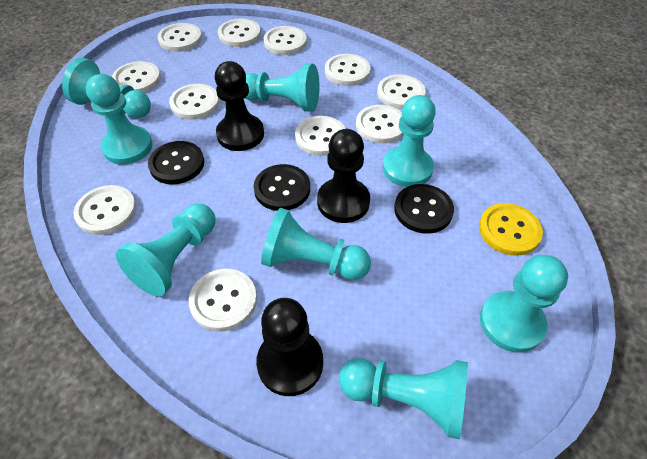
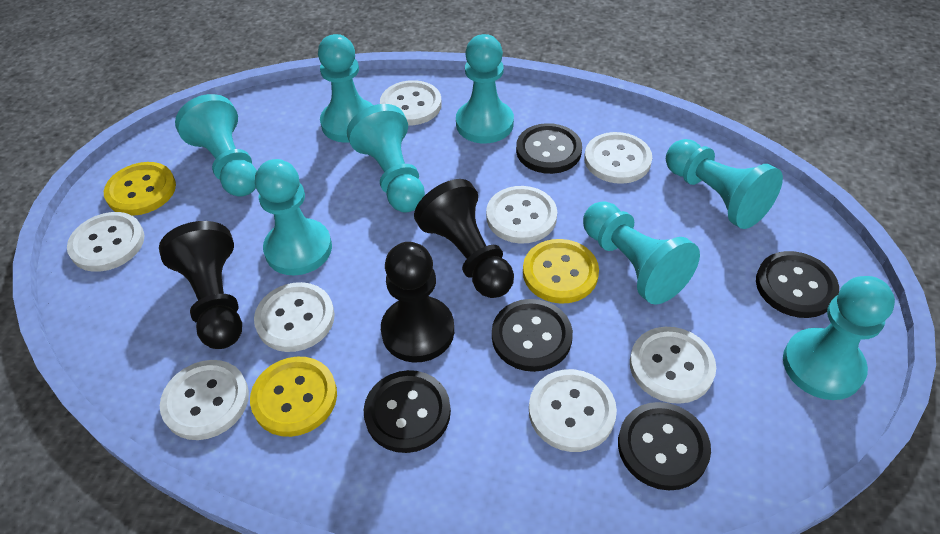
black button: [148,141,204,184] [254,164,310,211] [394,184,454,234] = 3 -> [364,370,451,453] [492,299,573,372] [516,123,582,174] [618,402,711,490] [756,251,839,318] = 5
white button: [74,185,136,235] [112,61,161,93] [158,23,202,52] [169,84,220,120] [189,269,257,331] [218,19,261,47] [264,26,307,55] [295,116,346,156] [325,54,371,86] [356,105,404,143] [377,74,426,109] = 11 -> [67,212,144,272] [160,360,249,440] [254,282,335,352] [380,80,442,126] [486,186,557,244] [529,369,617,452] [584,132,652,184] [630,327,716,404] = 8
yellow button: [479,203,543,256] = 1 -> [104,162,176,216] [250,357,337,437] [523,239,599,304] = 3

